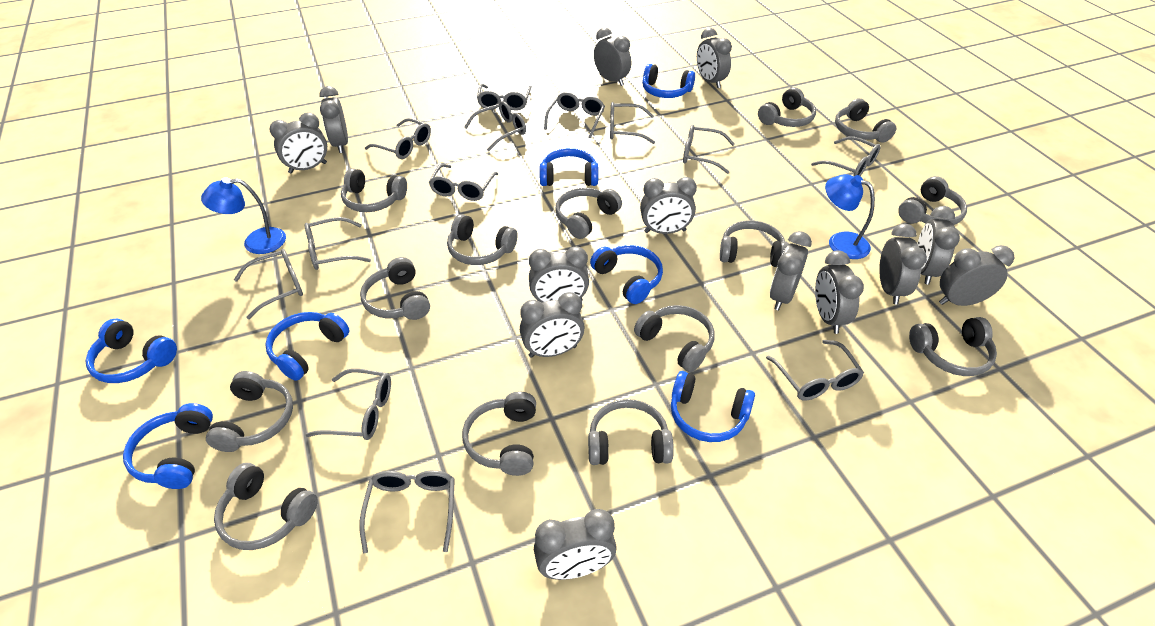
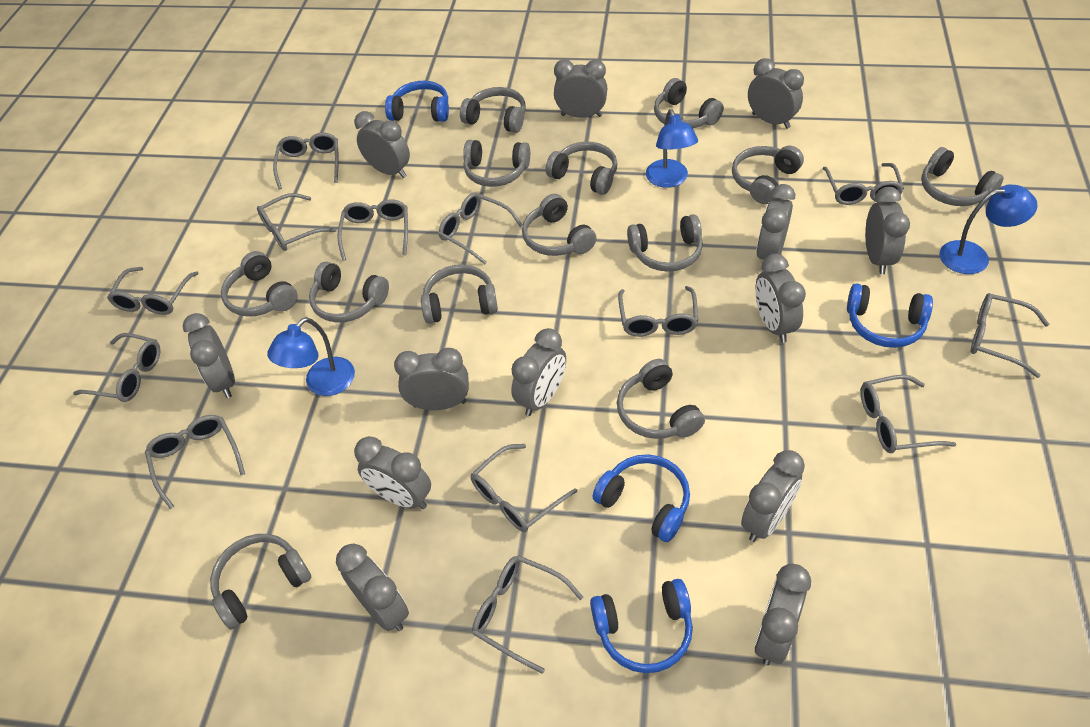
blue headphones: [86,318,177,383] [123,403,213,489] [265,312,350,381] [540,148,598,186] [590,245,663,304] [642,64,695,98] [671,371,755,442] = 7 -> [385,81,449,122] [590,579,693,673] [593,454,690,542] [847,284,933,348] = 4
blue lamp: [201,177,286,254] [825,174,875,259] = 2 -> [267,317,355,396] [646,109,698,188] [939,184,1037,274] = 3
grey headphones: [206,371,293,452] [214,463,318,550] [341,168,407,212] [360,257,430,320] [447,214,518,265] [462,391,536,476] [555,188,622,239] [588,399,674,465] [634,305,715,372] [720,220,789,267] [758,87,816,127] [835,98,896,143] [898,176,967,225] [909,317,997,376] = 14 -> [210,534,312,630] [221,251,298,317] [309,261,389,323] [421,264,498,323] [460,87,526,133] [463,140,530,187] [522,194,597,256] [546,142,618,195] [617,359,705,439] [627,214,703,272] [654,78,724,128] [732,146,804,204] [921,147,1004,206] = 13

